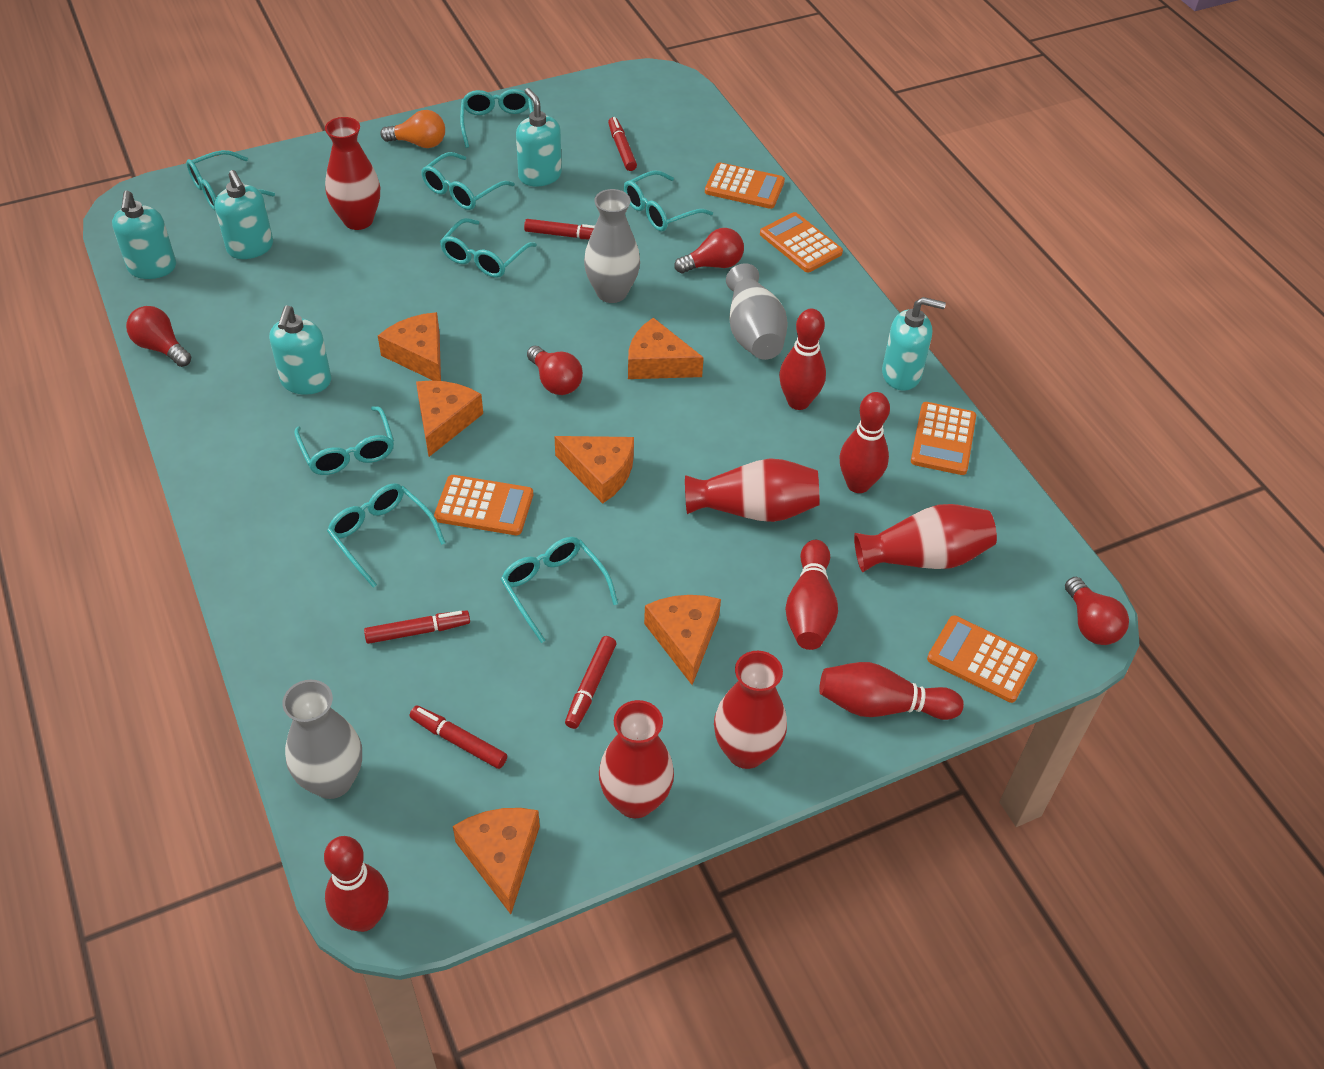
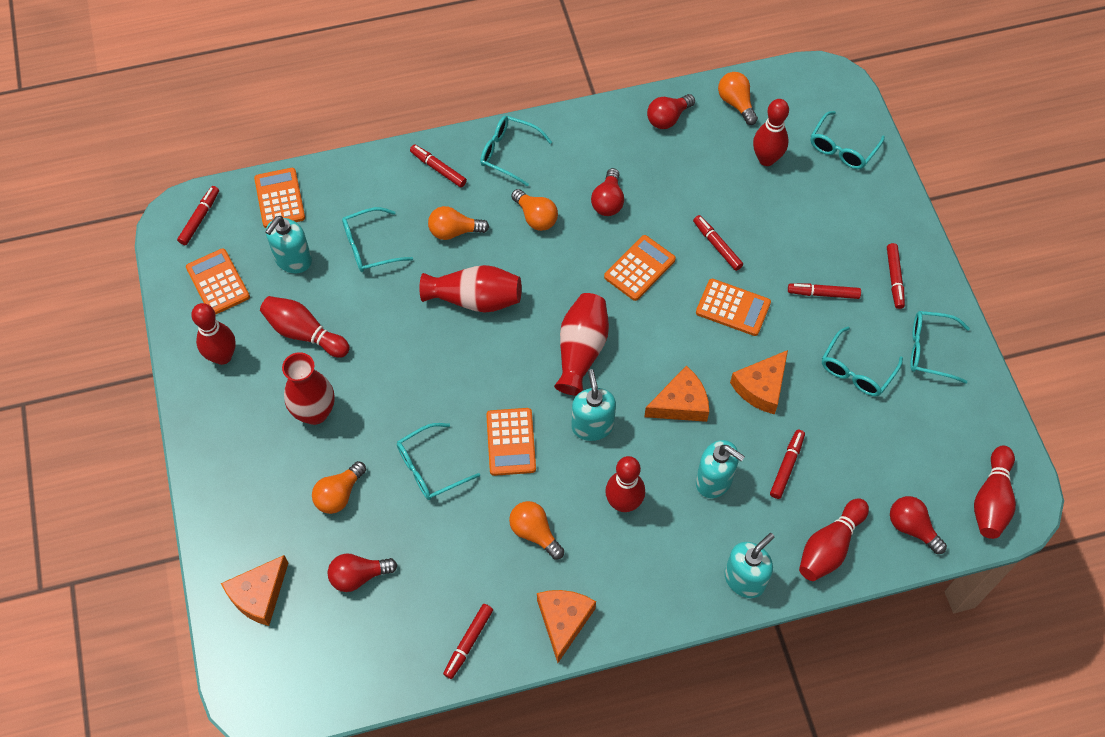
grey vase: [283,680,362,799] [584,189,640,303] [726,263,788,360] = 3 -> none = 0
orange cheese: [378,312,441,381] [416,381,483,457] [453,808,540,914] [555,436,634,504] [628,318,704,379] [644,595,721,685] = 6 -> [221,555,288,626] [537,590,596,663] [644,366,709,422] [730,350,788,415] = 4
orange light bulb: [380,110,445,148] = 1 -> [312,461,366,514] [428,206,489,240] [509,501,564,560] [511,189,558,231] [718,72,758,125] = 5
red bowling pin: [324,836,389,932] [779,309,826,410] [785,540,838,650] [819,662,964,720] [840,392,890,493] = 5 -> [191,303,236,365] [260,296,350,358] [605,456,645,512] [753,99,789,166] [799,498,869,581] [974,446,1016,539] = 6
red marker: [364,610,470,644] [410,706,507,769] [524,219,595,239] [565,636,616,729] [608,117,637,171] = 5 -> [177,186,219,245] [410,144,467,187] [443,604,493,679] [693,215,743,271] [770,430,805,499] [788,283,861,299] [887,243,905,309] = 7
red vase: [325,117,380,230] [599,700,674,818] [685,458,820,522] [714,651,787,769] [854,504,997,572] = 5 -> [282,352,335,425] [419,265,522,313] [554,293,609,396] = 3
turquoise glasses: [186,150,275,210] [294,406,394,475] [327,483,446,588] [421,152,515,210] [440,218,537,278] [460,89,534,148] [501,537,618,643] [624,170,713,232] = 8 -> [342,207,413,272] [397,423,480,500] [480,116,552,187] [811,111,885,169] [822,327,903,396] [910,311,970,384] = 6
turquoise soap dispenser: [112,190,176,279] [215,170,273,259] [269,305,332,395] [516,88,562,186] [882,297,946,390] = 5 -> [265,216,312,273] [571,369,616,441] [696,440,745,498] [724,533,774,598] = 4

